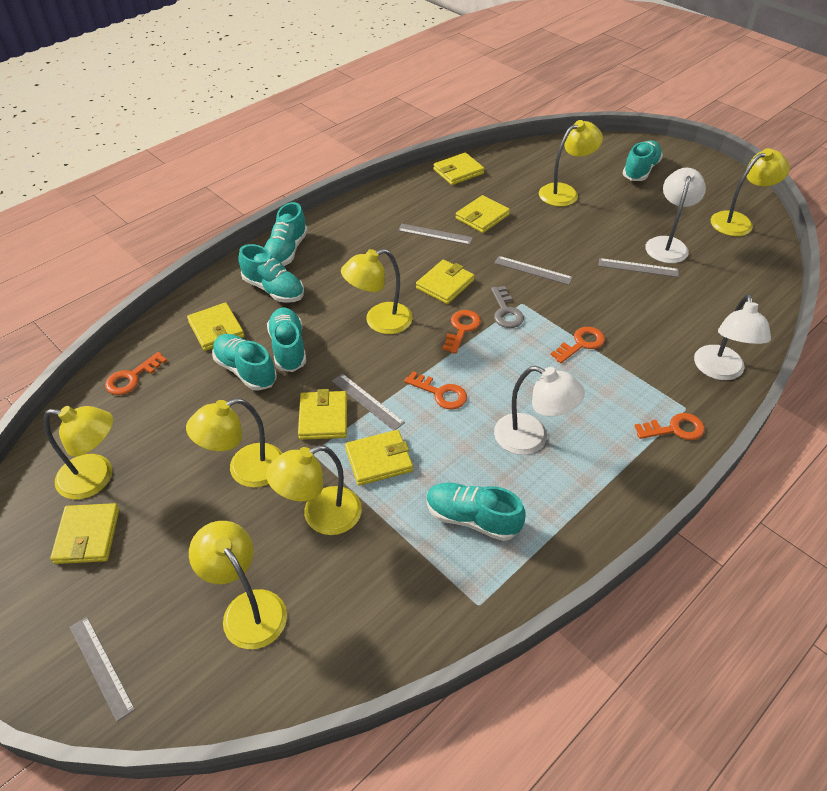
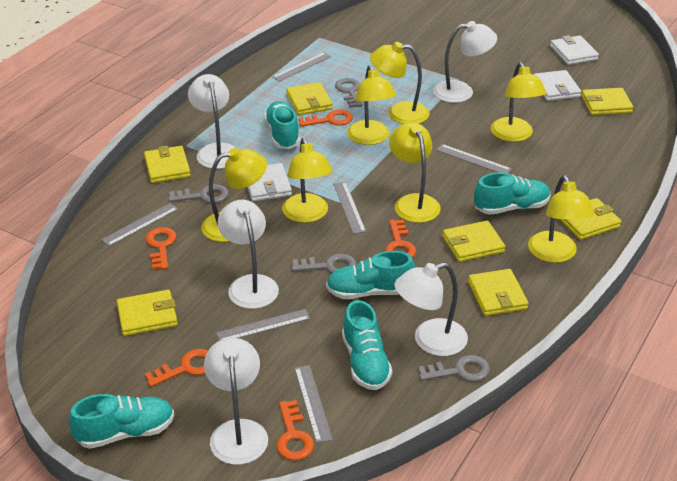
grey key: [491,286,524,328] = 1 -> [168,184,229,203] [292,254,357,273] [335,78,362,108] [418,355,490,382] = 4
grey ruler: [70,617,135,722] [332,373,405,430] [398,224,473,245] [495,256,573,285] [599,258,679,277] = 5 -> [101,203,178,246] [216,309,310,341] [272,52,331,82] [295,365,333,443] [333,182,366,234] [436,144,512,173] = 6
turquoise shoe: [212,334,277,391] [238,244,304,303] [264,202,308,266] [267,308,306,372] [426,482,526,541] [623,140,663,181] = 6 -> [69,394,174,449] [264,101,300,149] [326,251,415,299] [342,300,392,390] [474,173,550,215] = 5
white lamp: [494,366,585,455] [646,168,706,263] [694,294,771,380] = 3 -> [188,74,236,169] [204,338,268,465] [218,199,279,309] [394,262,468,356] [433,21,497,103] = 5
white wallet: none = 0 -> [248,163,292,202] [533,70,581,101] [550,35,599,65] = 3

